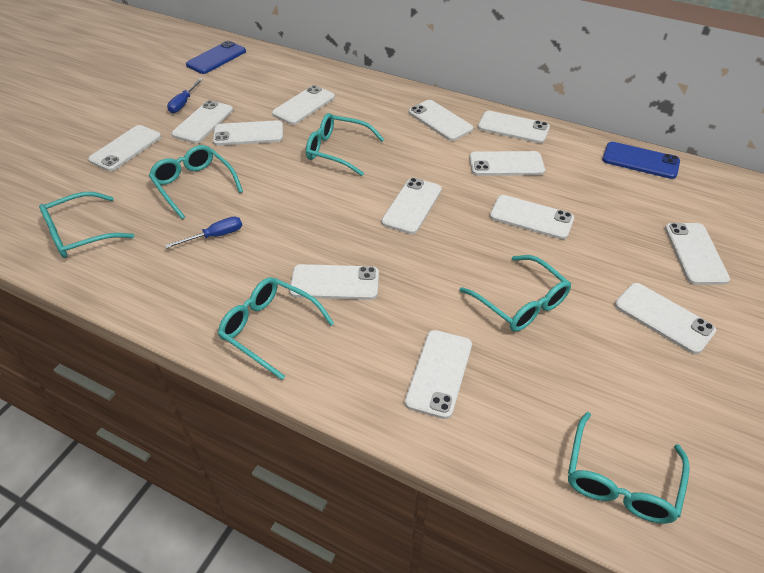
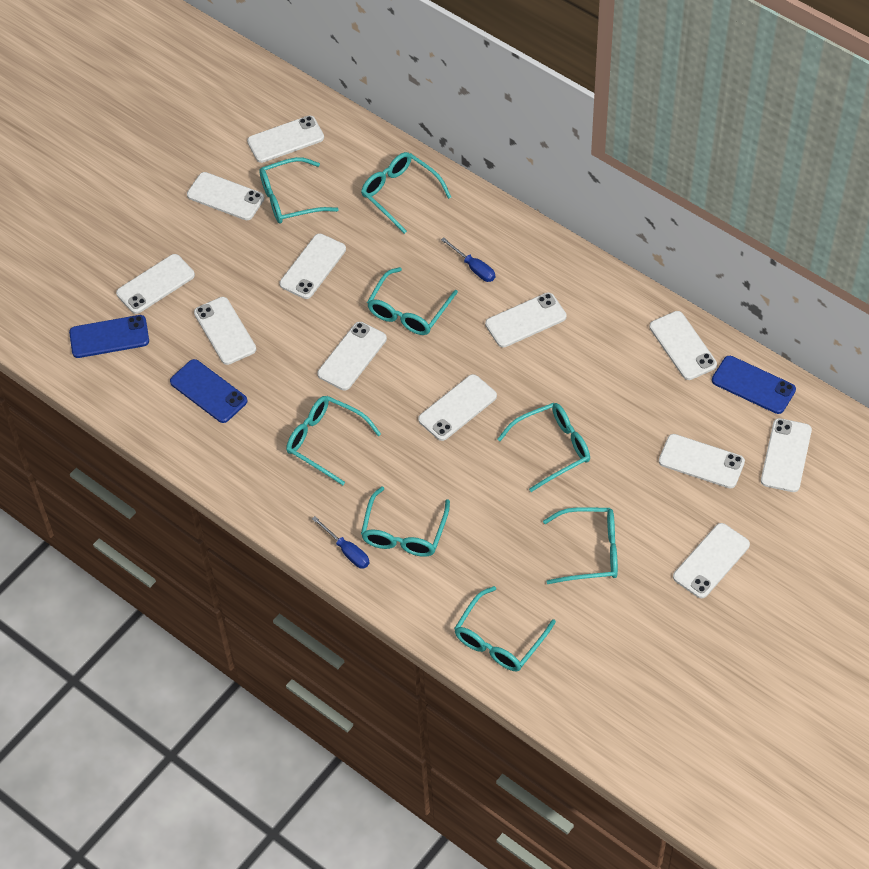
blue phone: [186,41,246,74] [602,142,680,179] = 2 -> [69,315,149,358] [170,359,247,423] [712,356,796,414] = 3
turquoise glasses: [39,192,134,258] [149,145,243,219] [218,277,334,380] [306,113,385,176] [459,255,571,332] [568,412,690,524] = 6 -> [259,157,339,224] [286,396,381,485] [361,152,451,234] [361,486,450,557] [367,267,458,335] [454,586,556,671] [498,403,590,492] [543,507,618,584] = 8
white phone: [88,125,161,171] [171,100,233,143] [213,120,283,146] [272,85,335,125] [289,264,379,300] [381,178,442,234] [405,330,472,419] [408,100,473,141] [469,151,545,176] [478,111,550,143] [490,195,574,239] [615,283,716,354] [665,223,730,285] = 13 -> [116,254,195,314] [187,172,265,220] [194,297,256,365] [247,115,324,163] [280,234,346,299] [317,322,387,390] [418,374,497,441] [485,292,567,347] [649,311,717,380] [659,434,745,488] [673,523,750,598] [761,418,812,492] = 12

